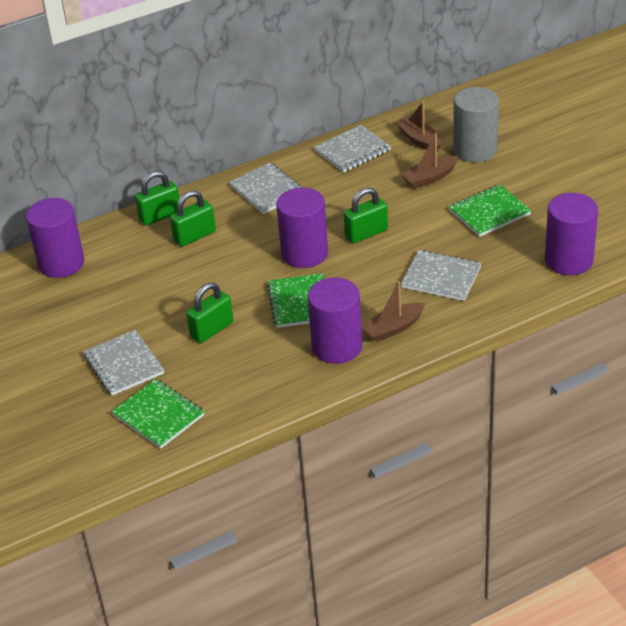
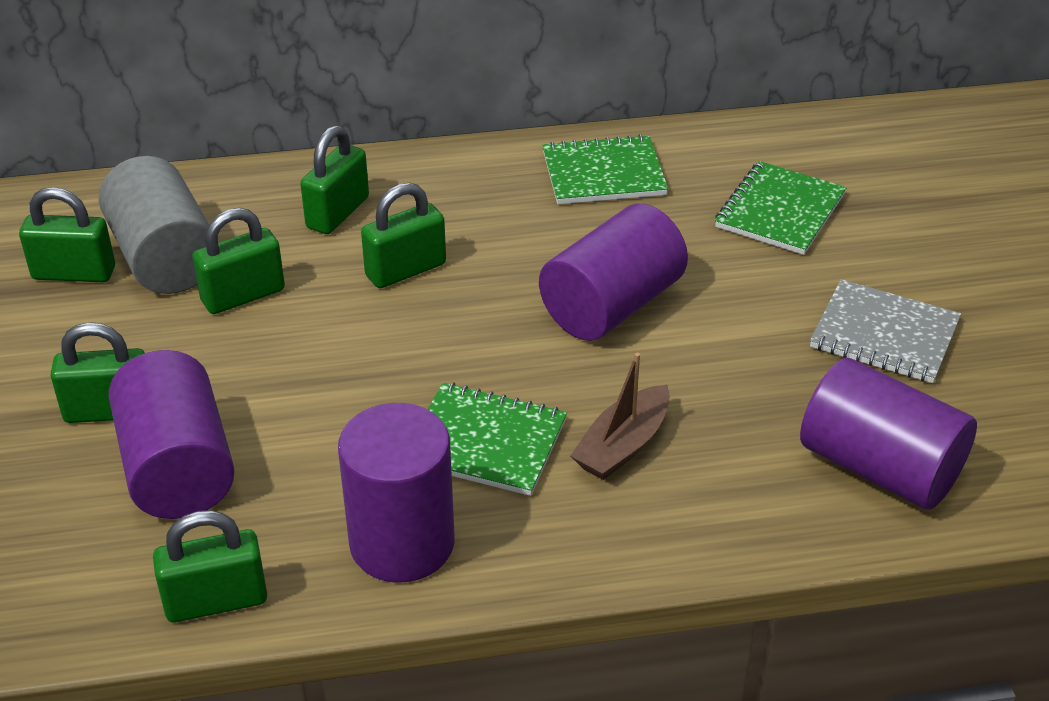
brown boat: [362,281,425,342] [395,101,441,152] [401,133,459,189] = 3 -> [570,353,670,480] = 1
green padlock: [135,171,179,225] [170,190,216,247] [186,282,233,343] [344,188,388,243] = 4 -> [19,187,115,282] [50,322,145,423] [153,510,267,622] [192,208,285,314] [300,125,369,234] [361,183,446,288] = 6
grey notebook: [83,330,164,395] [229,163,302,214] [314,125,391,173] [401,250,482,301] = 4 -> [810,279,961,383] = 1

